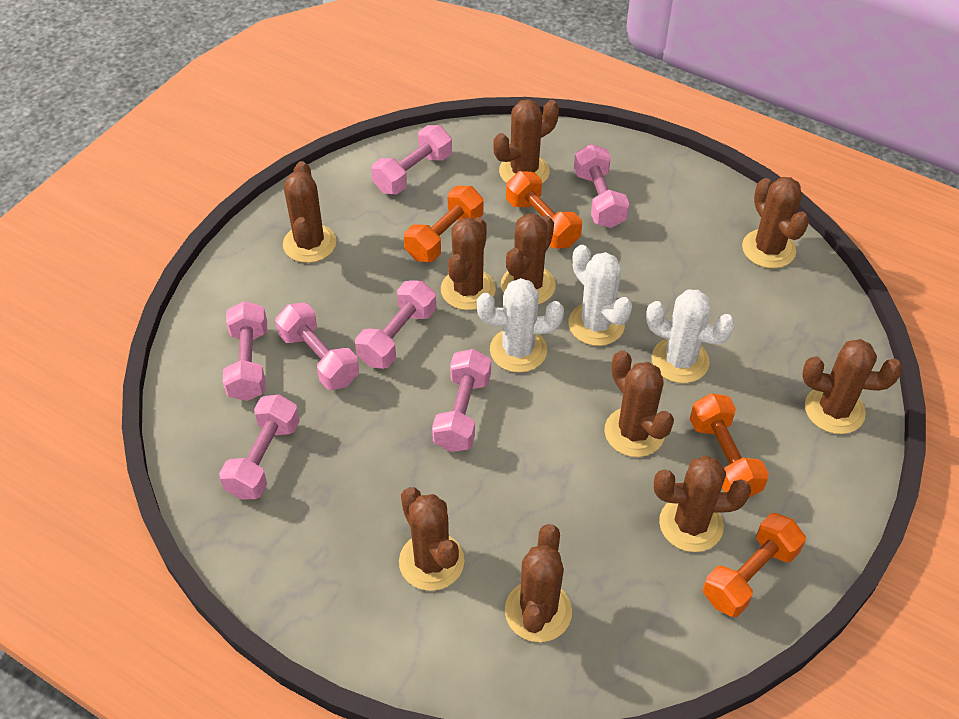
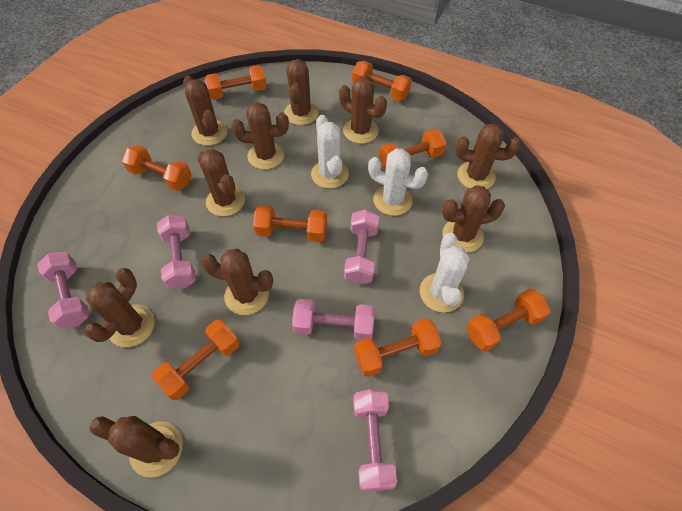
orange dumbbell: [404,186,483,262] [506,171,582,248] [690,393,769,497] [703,513,806,617] = 4 -> [122,145,192,191] [152,320,240,400] [205,65,267,100] [253,205,327,242] [352,61,412,101] [354,318,442,377] [379,129,447,170] [466,289,550,352] = 8
pink dumbbell: [219,395,300,500] [222,301,267,401] [275,303,359,390] [355,281,436,369] [371,125,452,195] [432,349,491,452] [574,144,629,228] = 7 -> [37,252,90,329] [157,215,196,289] [292,299,375,340] [344,209,379,285] [353,389,397,491] = 5

